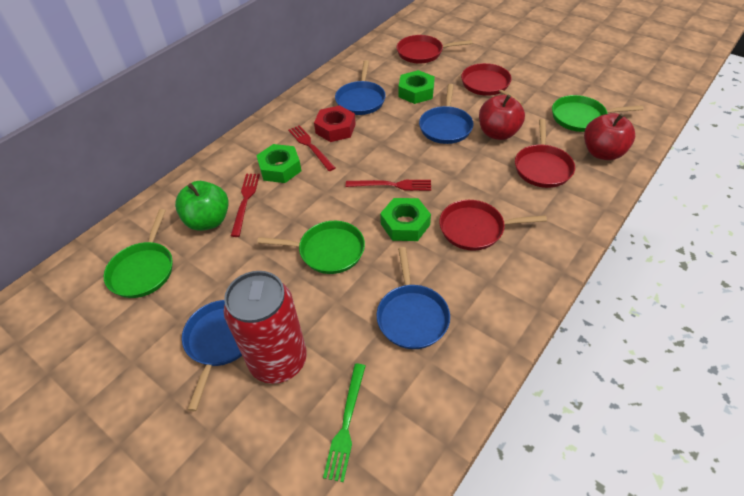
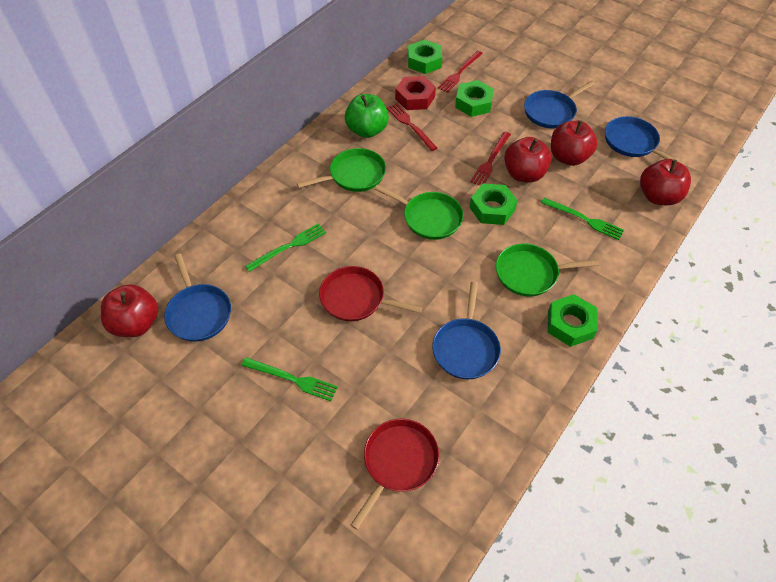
green fork: [323,363,365,482] = 1 -> [241,357,338,401] [245,223,326,272] [541,198,624,240] = 3
green nut: [256,144,301,183] [380,198,431,241] [398,70,435,104] = 3 -> [408,40,442,74] [455,80,494,117] [470,183,518,225] [548,294,598,347] = 4
red apple: [479,94,525,140] [584,113,635,160] = 2 -> [101,284,158,337] [504,137,552,182] [551,120,597,166] [640,159,691,205] = 4
red can: [223,271,307,384] = 1 -> none = 0
red pan: [397,35,472,63] [439,200,547,251] [461,63,523,105] [515,119,575,188] = 4 -> [319,266,423,321] [351,419,439,530] = 2

